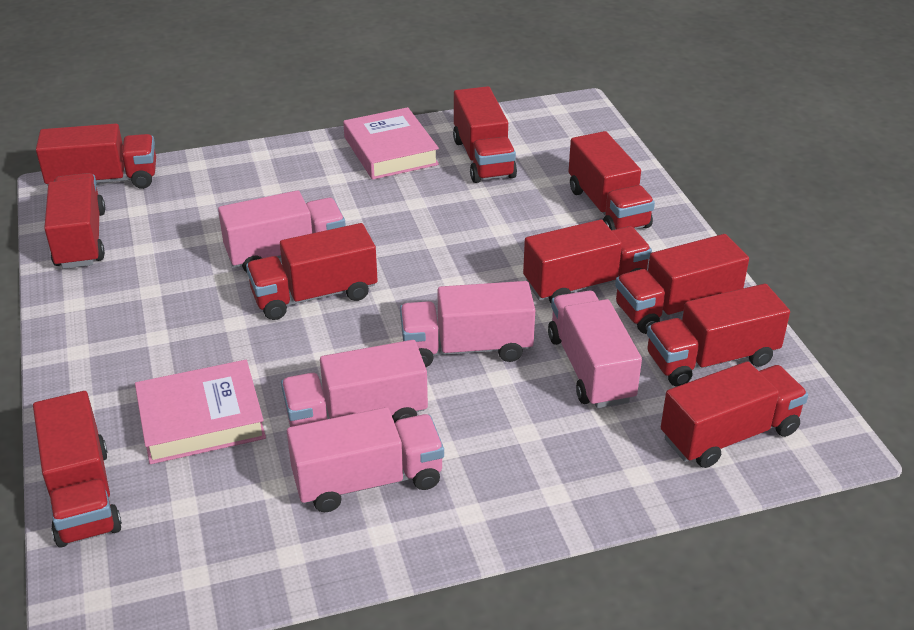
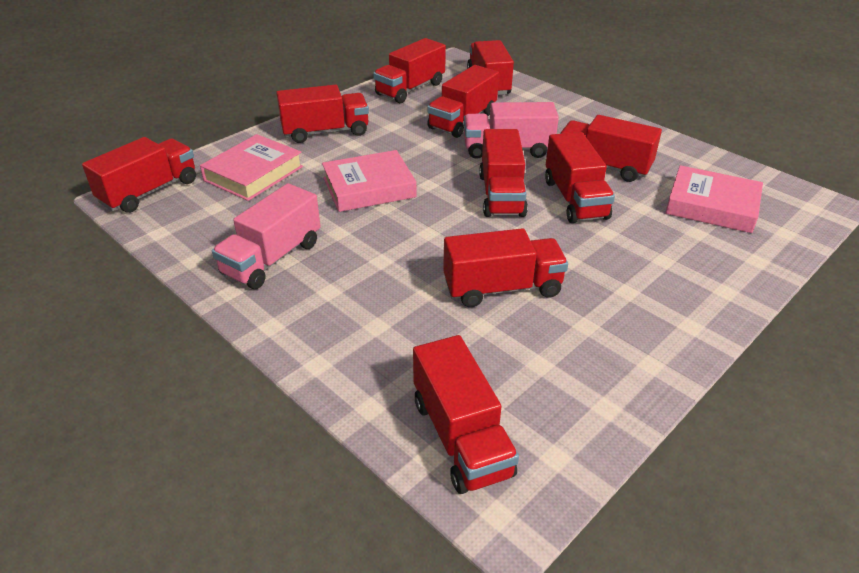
pink book: [135,360,266,464] [343,107,439,180] = 2 -> [200,134,303,201] [322,150,417,212] [665,165,763,233] = 3
pink truck: [218,190,346,272] [281,340,428,427] [287,407,444,512] [400,281,535,367] [548,291,642,408] = 5 -> [212,183,321,289] [464,102,559,159] = 2

